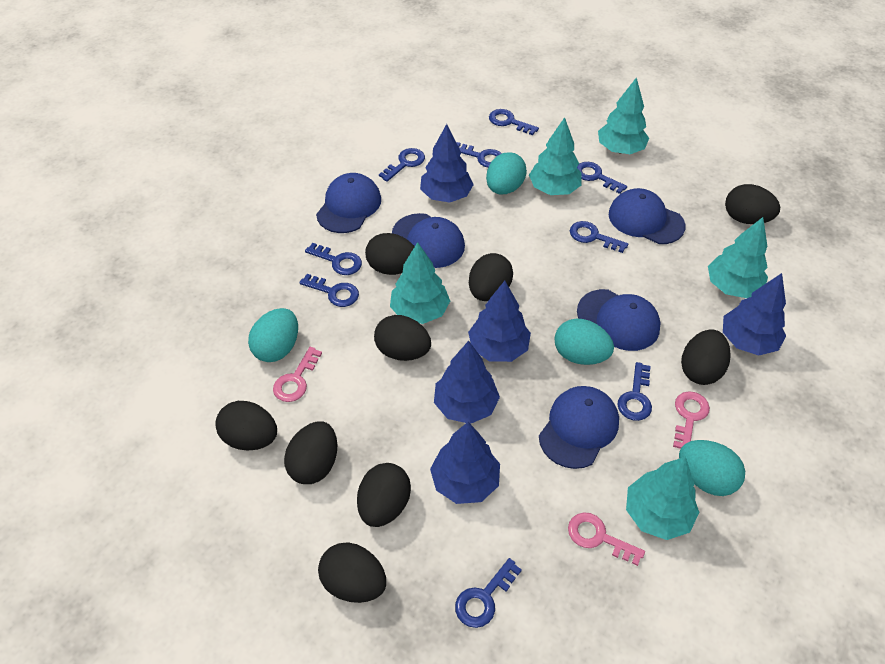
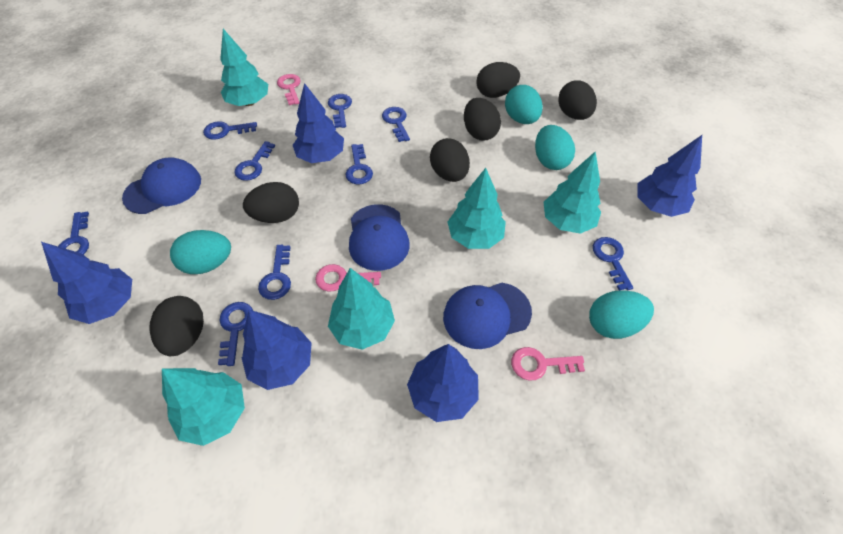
black egg: [215,401,277,450] [284,422,337,484] [318,542,386,603] [357,463,411,527] [365,233,415,275] [374,315,431,361] [469,253,513,301] [681,329,731,385] [725,184,780,224] = 9 -> [149,296,204,356] [243,182,299,223] [430,138,470,182] [464,98,501,140] [476,62,520,98] [558,81,597,120] = 6
blue cap: [316,173,381,233] [392,213,465,268] [539,386,619,469] [577,289,661,351] [609,188,685,244] = 5 -> [122,157,201,214] [349,204,410,271] [443,283,532,349] = 3

